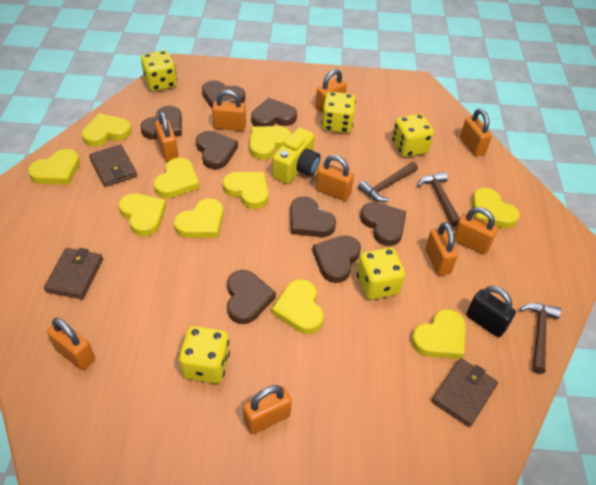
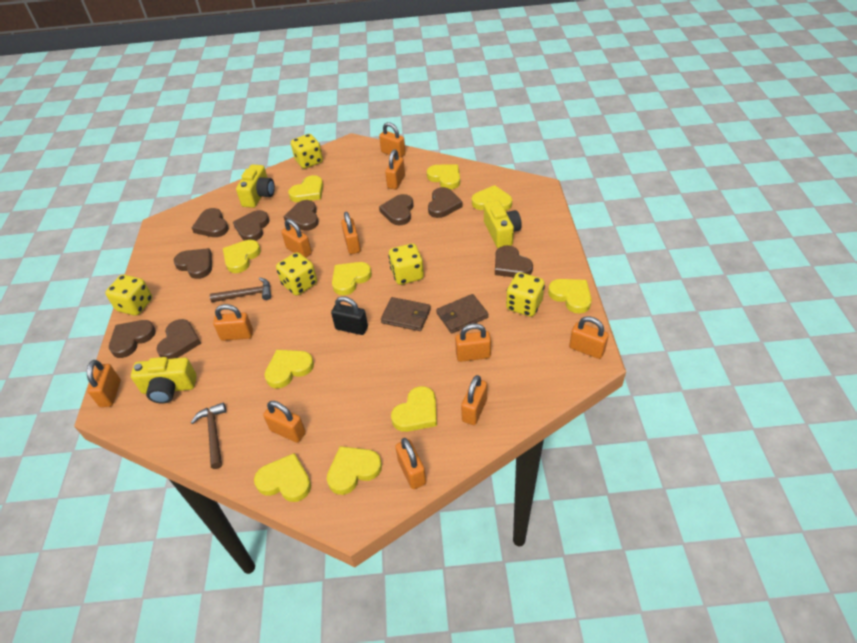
brown hammer: [358,162,418,202] [417,172,460,227] [520,303,561,374] = 3 -> [191,403,226,469] [210,277,271,302] = 2
brown heart: [140,106,182,140] [196,131,238,169] [202,80,245,109] [227,270,276,324] [251,98,297,127] [290,196,336,237] [312,235,361,283] [360,202,406,246] = 8 -> [109,320,156,358] [157,319,201,359] [174,248,212,279] [192,208,229,237] [233,210,269,241] [284,200,319,231] [379,194,413,225] [428,187,463,218] [495,245,533,277] = 9
brown wallet: [44,248,103,299] [89,144,137,187] [432,358,498,427] = 3 -> [381,297,431,331] [436,294,489,333] = 2
orange padlock: [47,318,95,370] [155,112,178,161] [212,90,246,131] [243,385,292,434] [315,69,347,113] [316,155,354,201] [425,222,458,276] [454,207,498,254] [460,108,492,156] = 9 -> [87,360,121,407] [213,304,253,341] [263,401,306,443] [281,219,312,258] [341,212,361,254] [379,122,406,157] [385,149,405,189] [395,438,426,489] [455,323,491,362] [461,375,487,425] [569,316,609,359] = 11
yellow camera: [272,128,321,184] = 1 -> [131,357,197,404] [236,164,275,208] [484,200,522,248] = 3

